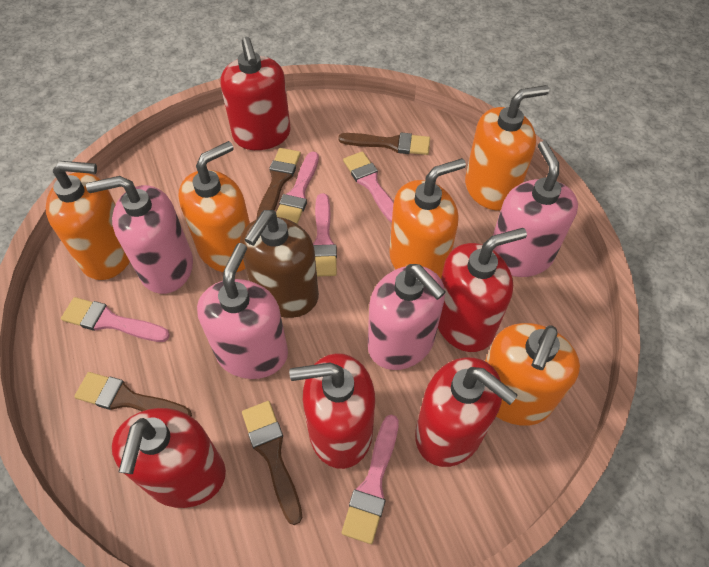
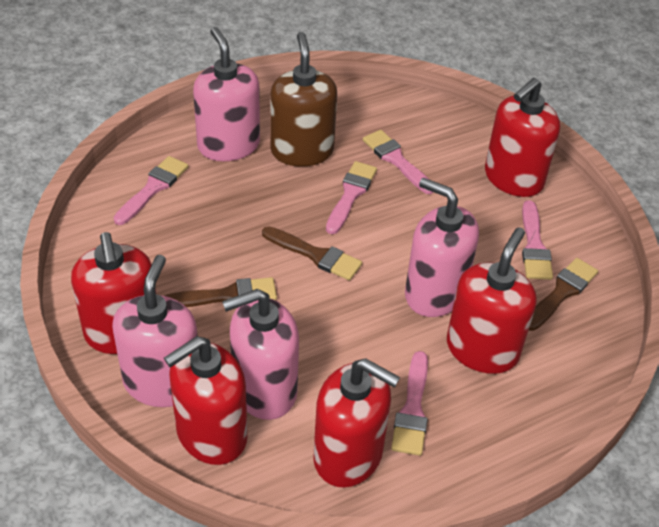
brown brush: [74,372,192,417] [242,401,302,525] [257,148,301,219] [338,133,430,155] = 4 -> [164,277,277,307] [262,226,362,281] [529,258,598,331] = 3
orange soap dispenser: [46,161,130,280] [178,141,250,272] [389,158,466,278] [465,85,549,211] [485,323,580,425] = 5 -> none = 0

